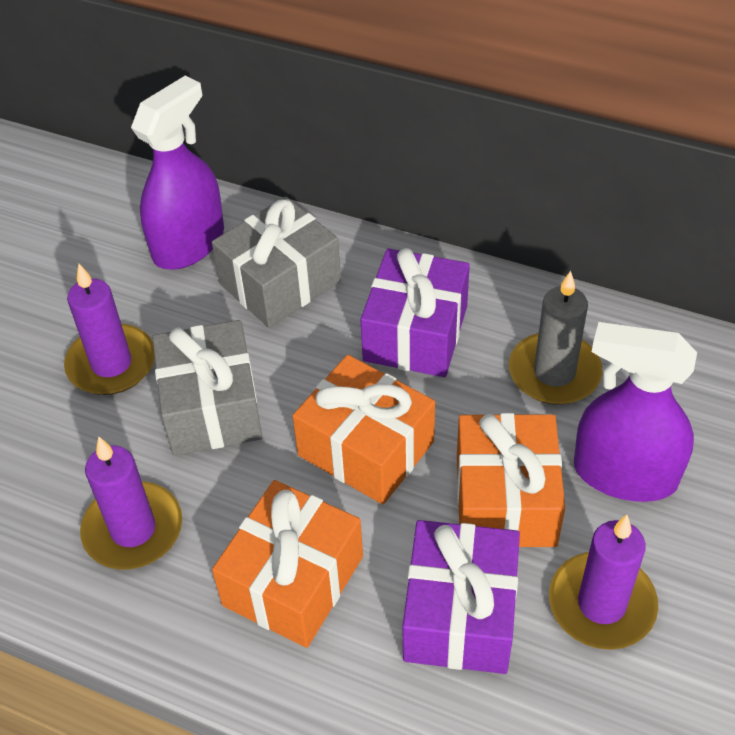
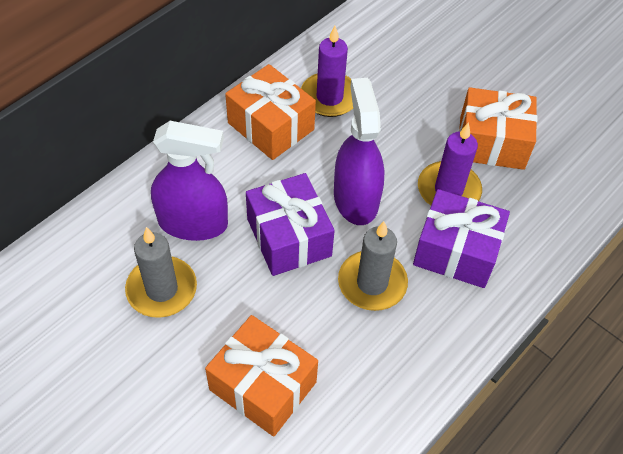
grey candle: [509,271,603,405] = 1 -> [125,227,197,318] [338,221,408,311] = 2
grey gift: [152,320,262,455] [212,196,341,328] = 2 -> none = 0
purple candle: [64,264,155,395] [80,436,182,569] [549,515,658,650] = 3 -> [301,26,353,117] [418,122,482,205] = 2

